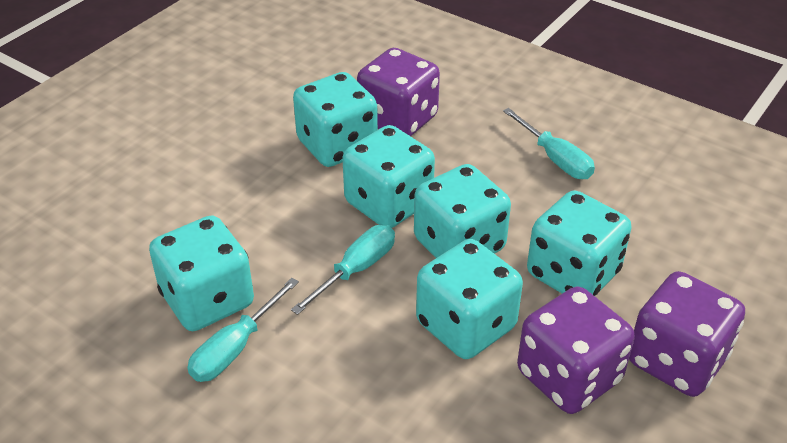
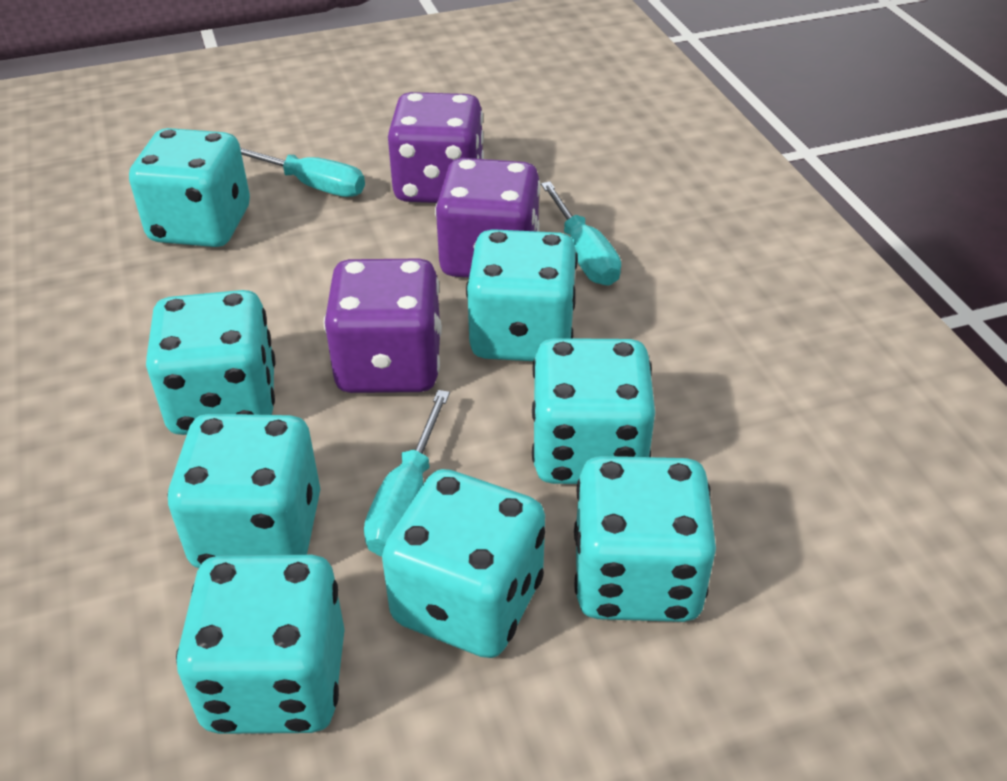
turquoise dice: [149,215,254,331] [293,72,378,167] [342,125,435,228] [414,164,511,258] [416,239,523,359] [527,190,632,296] = 6 -> [129,128,250,247] [146,290,276,435] [167,414,320,568] [176,555,345,734] [382,469,545,658] [466,229,578,361] [532,338,655,484] [574,456,716,622] = 8

